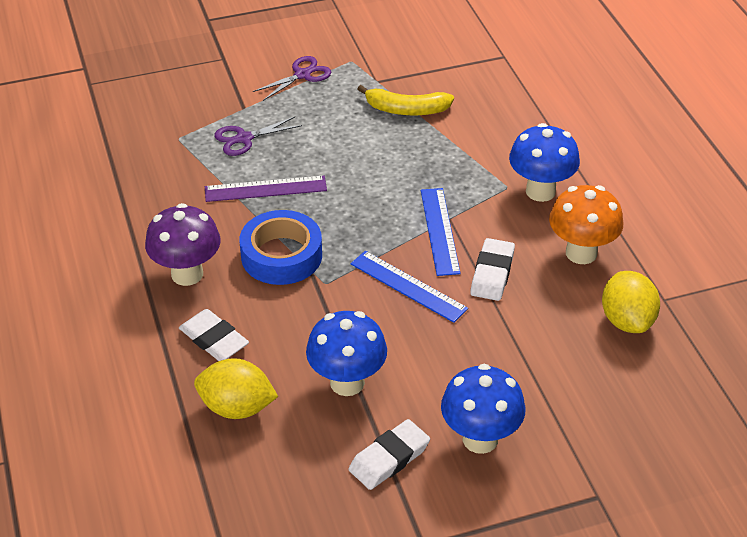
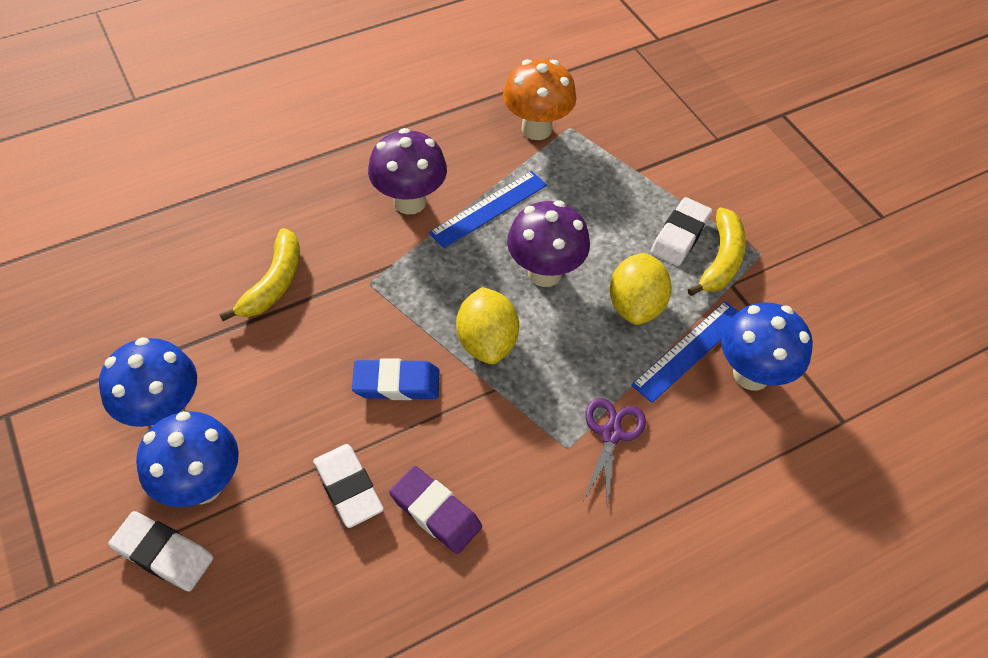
blue eraser: none = 0 -> [352,358,440,400] = 1
blue tape: [240,210,322,285] = 1 -> none = 0
purple eraser: none = 0 -> [389,466,482,554] = 1
purple mushroom: [145,203,221,286] = 1 -> [368,128,447,214] [507,200,590,287] = 2
purple ruler: [205,176,327,202] = 1 -> none = 0
purple scissors: [214,117,302,156] [253,56,331,101] = 2 -> [584,398,646,508] = 1
yellow banana: [358,85,454,115] = 1 -> [219,228,300,321] [688,207,746,296] = 2

